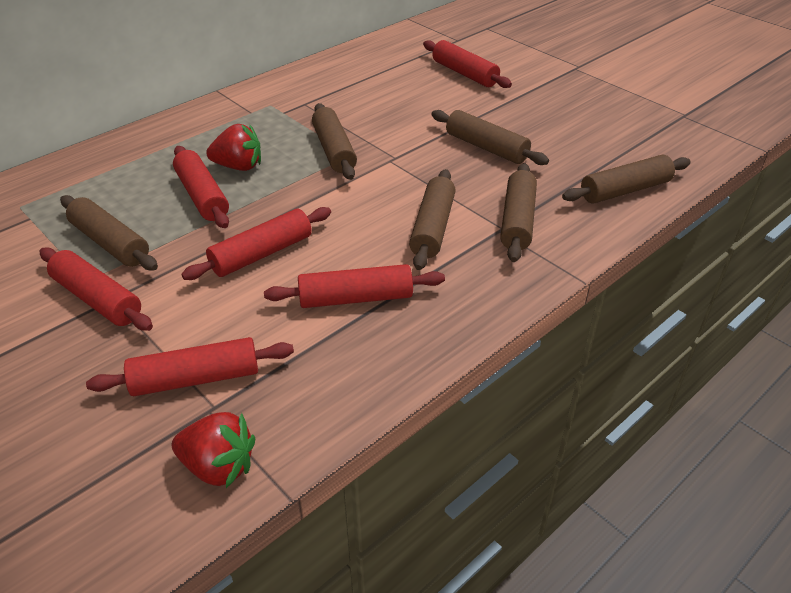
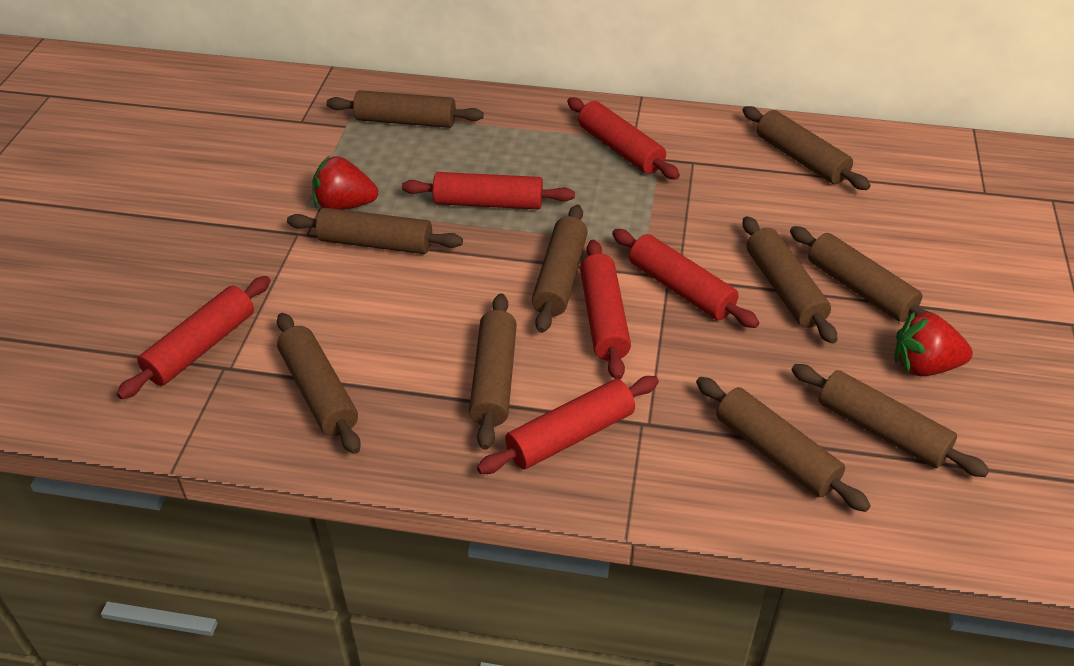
brown rolling pin: [60,195,158,270] [312,103,357,180] [409,169,456,270] [431,110,549,165] [500,163,537,262] [562,155,691,204] = 6 -> [277,313,361,454] [287,208,463,254] [326,90,484,128] [469,293,517,450] [532,205,588,333] [696,377,871,512] [742,106,871,190] [743,216,838,344] [790,226,934,322] [791,364,990,477] = 10

